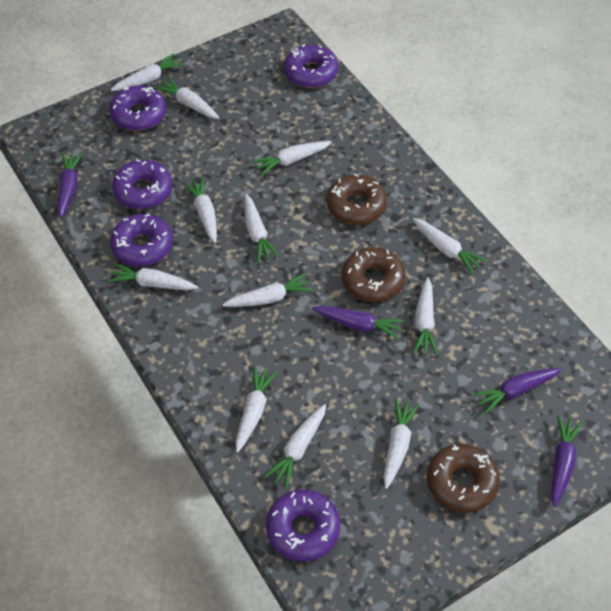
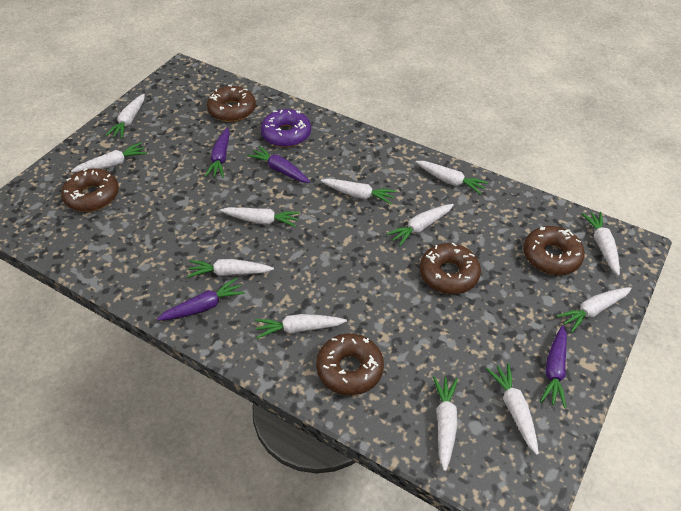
brown donut: [327,174,387,225] [342,247,406,302] [427,444,500,513] = 3 -> [61,168,119,212] [207,85,256,122] [316,333,384,395] [420,243,481,294] [523,226,585,275] = 5
purple donut: [109,85,166,131] [110,214,173,266] [112,159,173,209] [266,489,340,562] [284,44,338,88] = 5 -> [261,109,311,147] = 1

